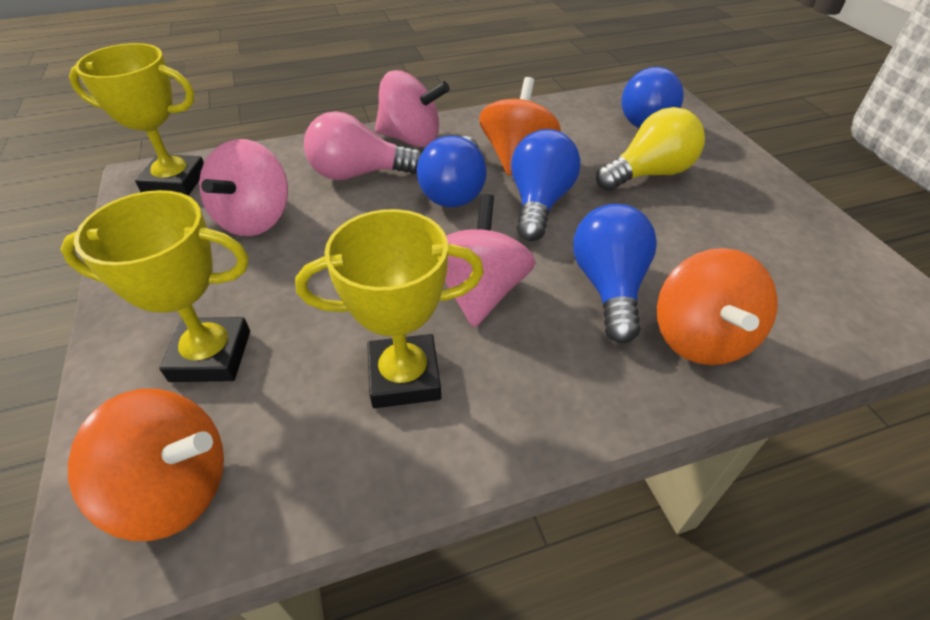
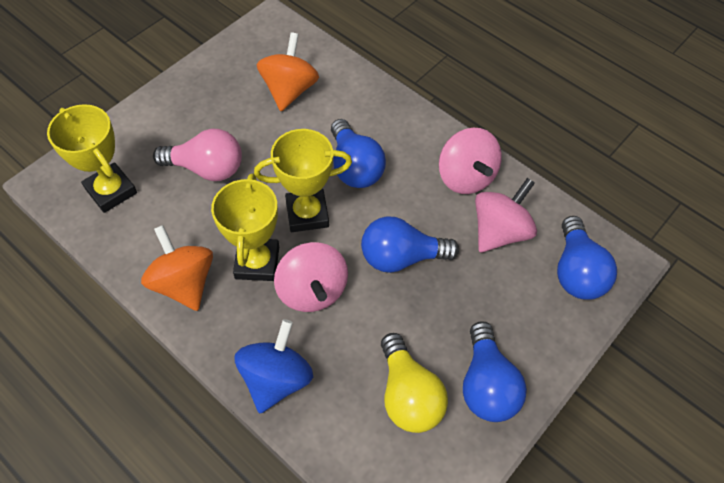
blue spinning top: none = 0 -> [234,319,313,413] = 1
orange spinning top: [68,389,224,541] [479,77,561,176] [657,248,778,365] = 3 -> [141,225,213,311] [257,32,319,111] = 2

